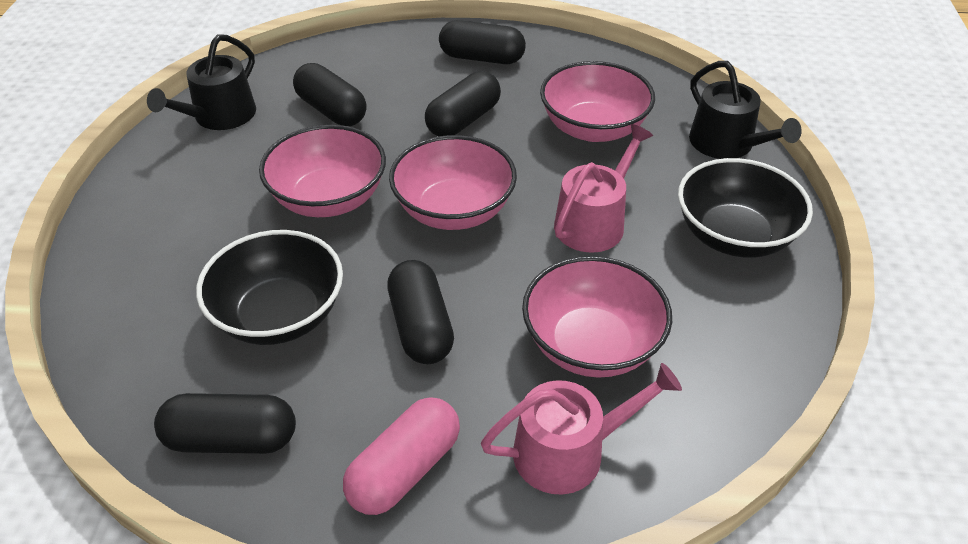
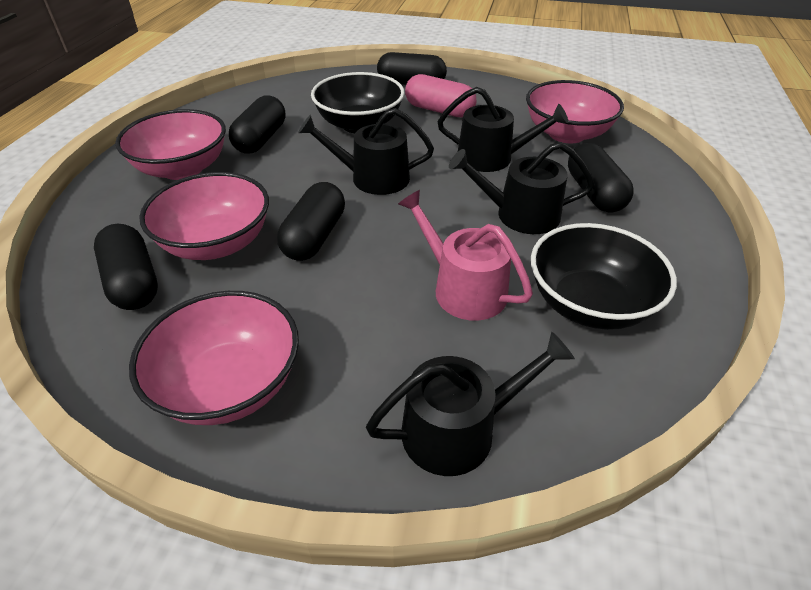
black watering can: [147,34,256,130] [689,61,802,159] = 2 -> [298,108,434,195] [366,332,575,476] [438,87,568,172] [449,142,595,234] = 4
pink watering can: [481,363,682,495] [554,124,653,253] = 2 -> [398,190,533,321] = 1

